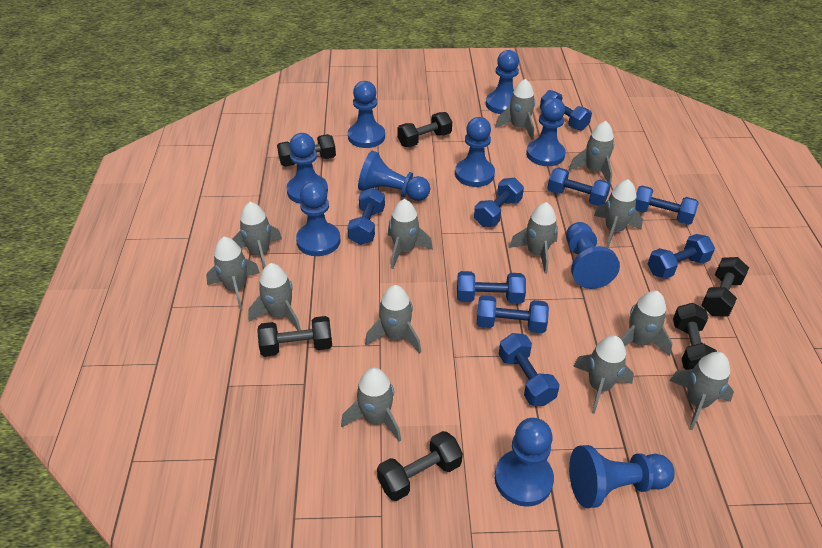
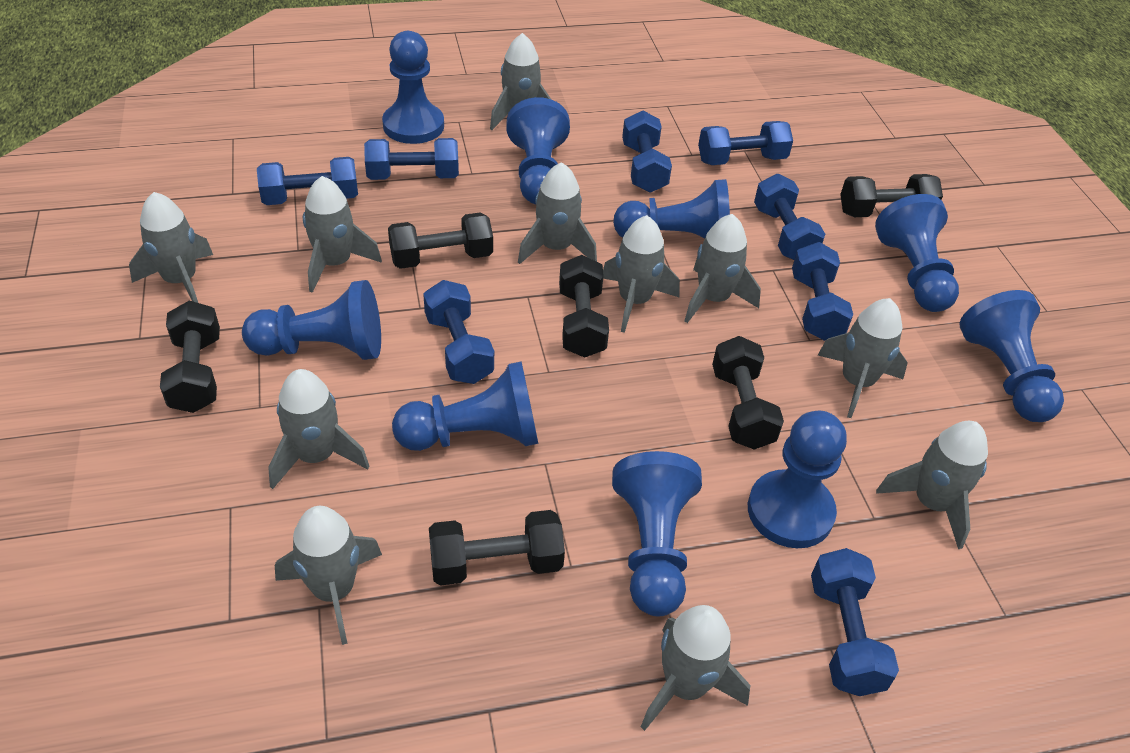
blue dumbbell: [347,188,385,245] [457,271,526,304] [474,178,524,227] [477,295,549,333] [499,333,560,406] [540,90,592,131] [547,168,611,206] [635,186,699,225] [648,234,715,279] = 9 -> [257,157,358,205] [364,138,459,180] [423,280,494,384] [622,111,672,193] [698,121,793,165] [754,174,825,260] [792,242,853,341] [811,548,899,696] = 8
blue pawn: [286,133,328,204] [296,181,341,256] [348,81,385,148] [358,151,430,201] [455,117,495,187] [486,50,519,114] [495,418,554,507] [526,98,566,166] [566,222,620,289] [569,445,675,508] = 10 -> [242,280,381,360] [382,31,444,144] [392,361,538,451] [507,97,570,204] [612,451,702,616] [613,179,730,239] [748,411,847,548] [875,194,959,312] [959,290,1064,422] = 9
grey rocket: [206,237,260,310] [232,202,282,269] [248,263,301,331] [341,368,401,442] [365,285,421,353] [388,199,433,269] [495,79,535,140] [509,202,558,274] [569,121,614,184] [573,335,634,414] [594,179,643,248] [621,291,673,356] [669,352,734,430] = 13 -> [129,192,213,303] [268,369,369,489] [275,506,382,645] [303,176,382,293] [490,33,552,130] [518,162,597,264] [603,215,680,333] [641,605,750,731] [684,214,761,323] [818,298,908,418] [876,421,988,549] = 11

